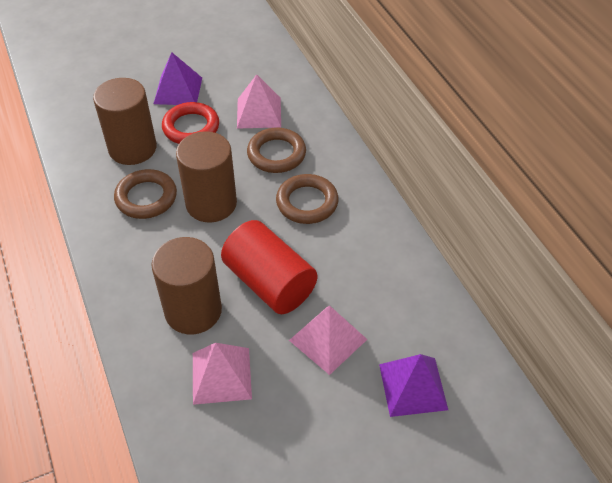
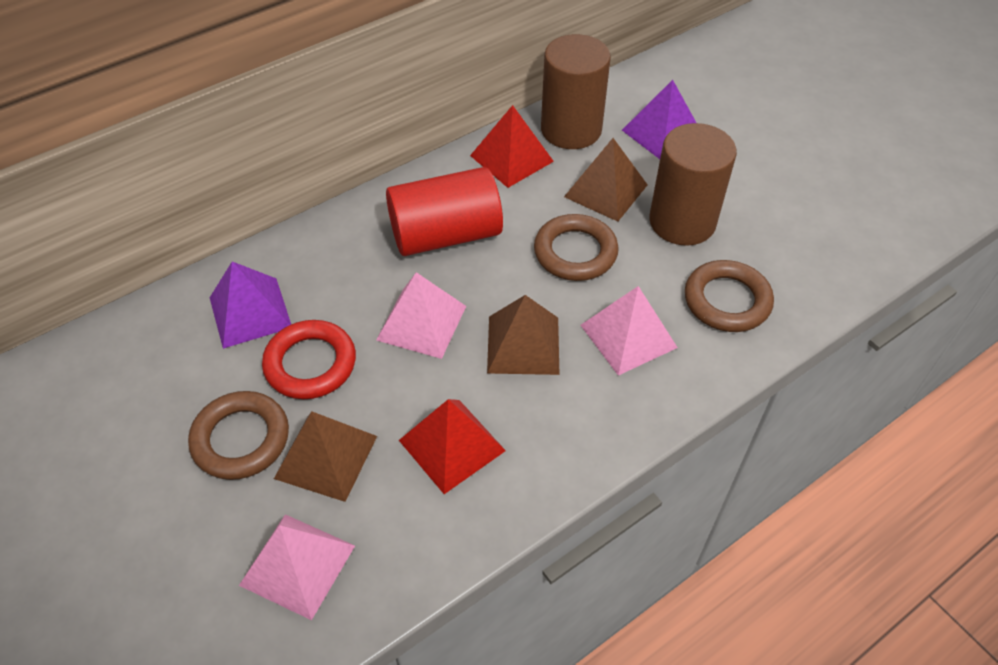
brown cylinder: [93,78,157,165] [152,237,222,334] [176,131,237,223] = 3 -> [541,34,611,149] [649,123,737,246] = 2
brown pyramid: none = 0 -> [274,412,377,502] [487,295,560,375] [564,138,648,222] = 3
red pyramid: none = 0 -> [399,399,506,494] [470,105,554,188] = 2

